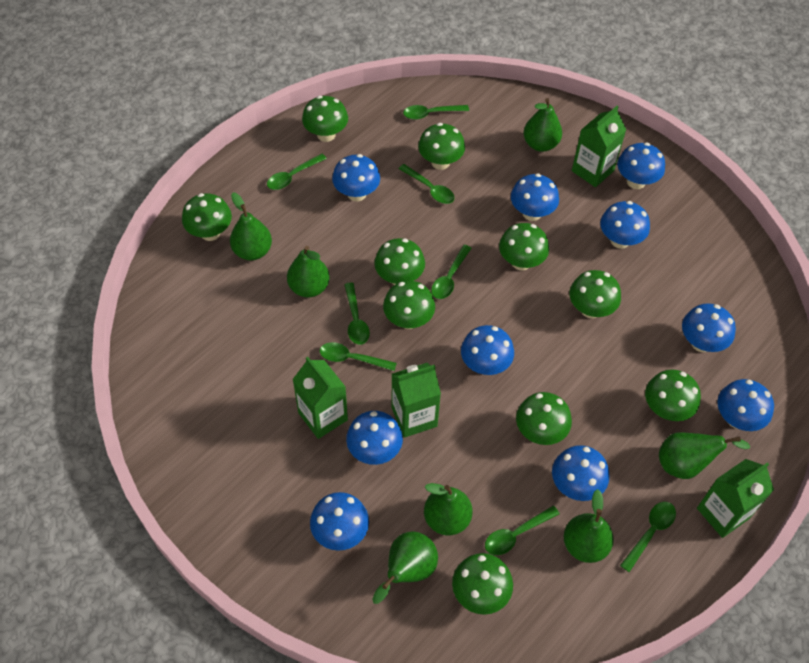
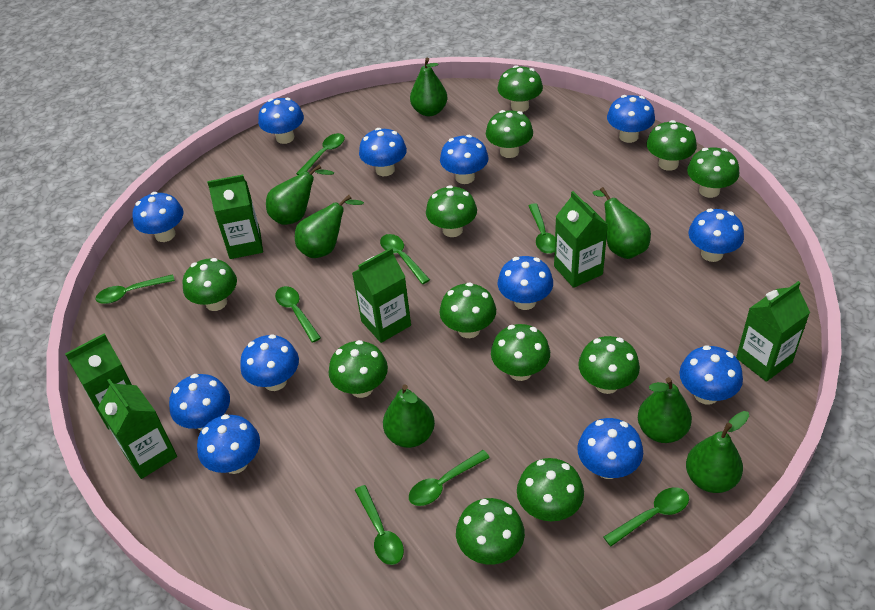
blue mushroom: [310,492,369,551] [332,154,380,201] [346,411,403,465] [461,325,514,375] [511,173,559,221] [552,445,609,501] [600,201,650,249] [618,143,665,189] [682,303,736,352] [718,379,774,431] = 10 -> [132,192,183,242] [169,374,230,430] [197,414,260,474] [240,334,299,391] [258,98,304,144] [359,128,407,176] [440,135,489,184] [498,256,553,310] [577,418,643,479] [607,95,655,143] [679,345,743,405] [688,209,744,262] = 12
green carton: [292,357,348,439] [391,363,441,438] [572,106,626,187] [697,459,774,538] = 4 -> [65,333,132,430] [98,379,177,479] [207,175,263,259] [352,247,411,343] [554,191,608,288] [736,281,810,382] = 6
green mushroom: [182,193,232,241] [302,96,348,142] [374,238,425,285] [383,281,435,329] [418,123,465,170] [452,553,513,615] [499,223,549,271] [516,392,572,445] [570,270,621,318] [645,370,701,421] = 10 -> [182,258,237,311] [329,340,388,398] [426,185,477,237] [439,282,496,338] [456,498,525,565] [486,110,533,158] [491,324,550,381] [497,65,543,112] [517,458,584,521] [578,336,640,394] [646,120,697,171] [687,147,739,198] = 12

